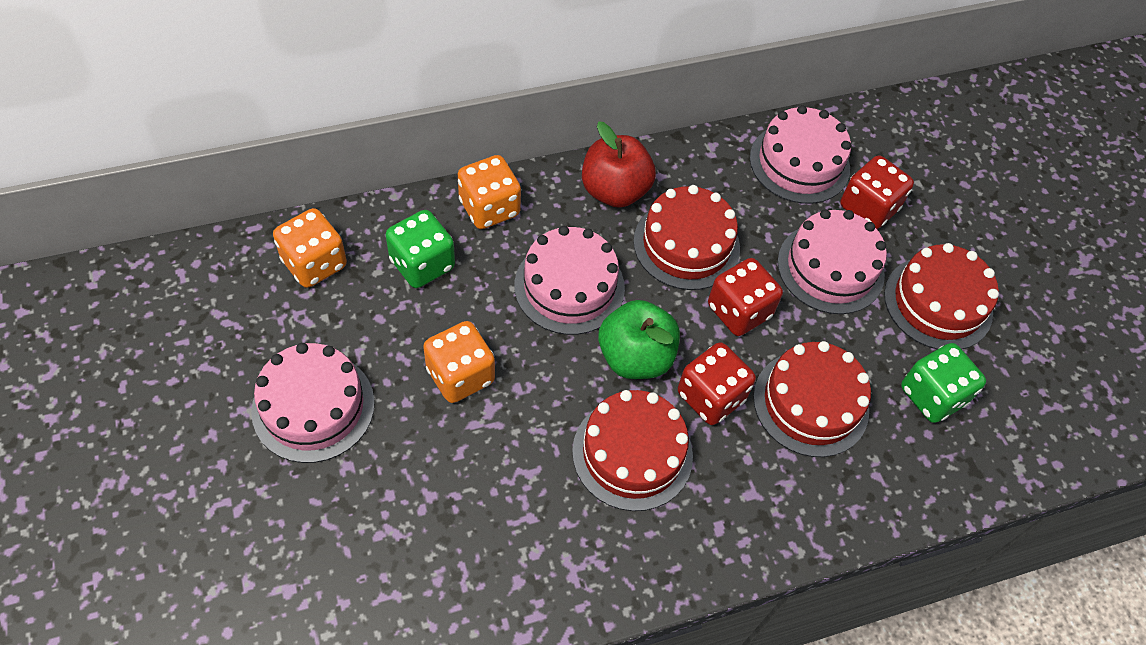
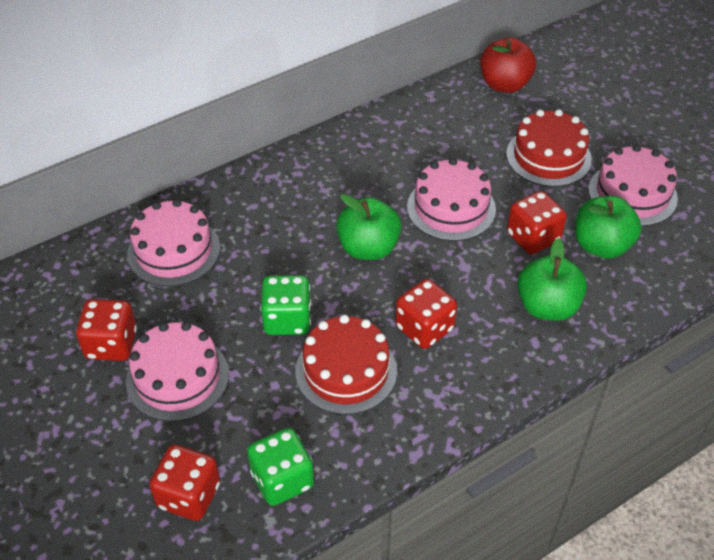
green apple: [598,300,680,379] = 1 -> [336,194,402,260] [517,238,587,321] [575,196,642,259] = 3
orange dice: [273,208,347,288] [423,321,495,403] [458,155,521,229] = 3 -> none = 0
red cake: [572,390,693,511] [634,185,740,290] [753,341,871,457] [884,243,999,349] = 4 -> [296,315,397,415] [506,109,592,187] = 2
red dice: [678,342,756,425] [708,258,783,336] [840,155,914,229] = 3 -> [76,299,137,361] [149,444,220,521] [395,279,457,349] [507,191,567,254] = 4

